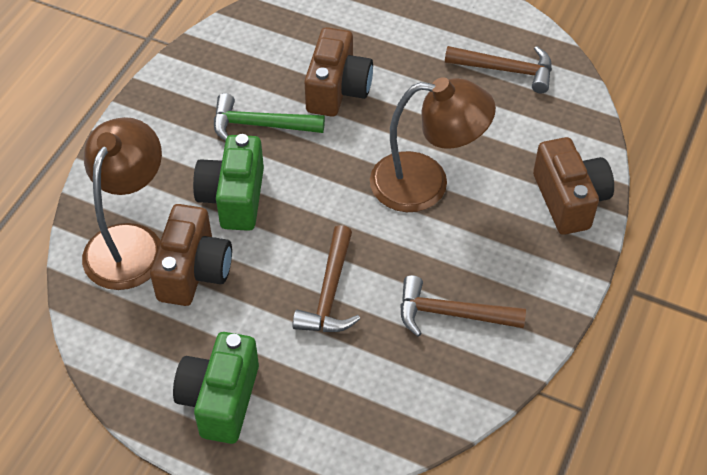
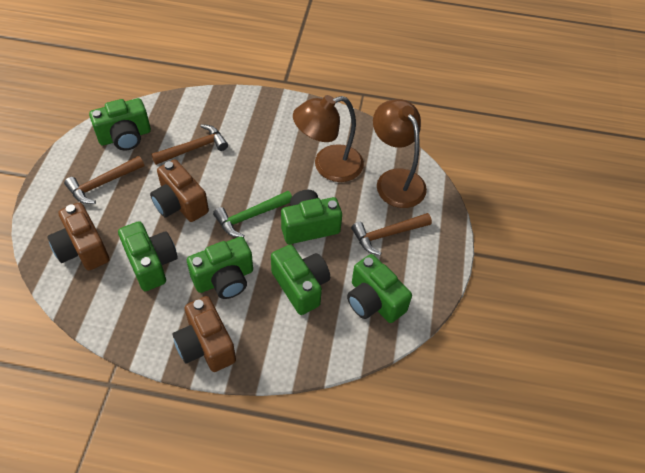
green camera: [173,332,259,444] [193,134,264,231] = 2 -> [89,98,151,150] [118,221,178,291] [187,237,253,299] [271,244,330,315] [281,190,342,244] [347,254,412,323] = 6

